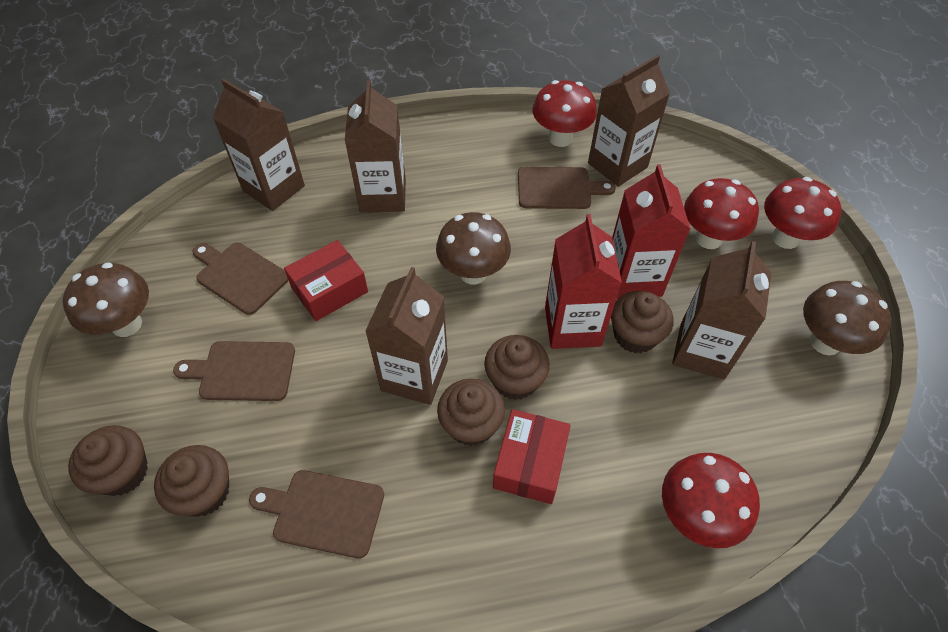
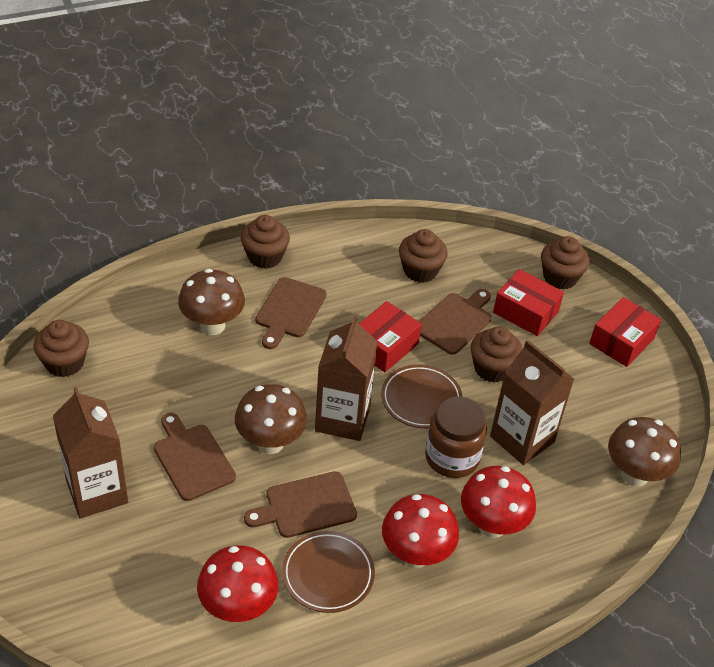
brown carton: [213,78,305,211] [345,80,406,213] [365,267,448,405] [588,55,670,187] [672,241,771,380] = 5 -> [53,387,128,519] [315,315,378,441] [490,340,574,465] = 3
brown jar: none = 0 -> [425,396,487,478] = 1
brown plate: none = 0 -> [282,531,375,613] [381,364,463,428] = 2
red box: [284,240,368,321] [493,409,571,504] = 2 -> [359,301,422,372] [493,269,564,336] [589,297,661,367] = 3
red carton: [545,214,622,349] [612,164,691,299] = 2 -> none = 0
red mushroom: [532,80,597,147] [662,453,760,548] [684,178,759,249] [764,177,841,249] = 4 -> [197,545,279,622] [382,494,459,568] [461,466,536,538] = 3

